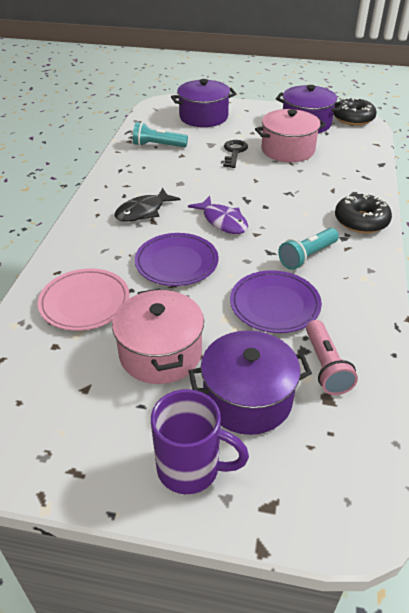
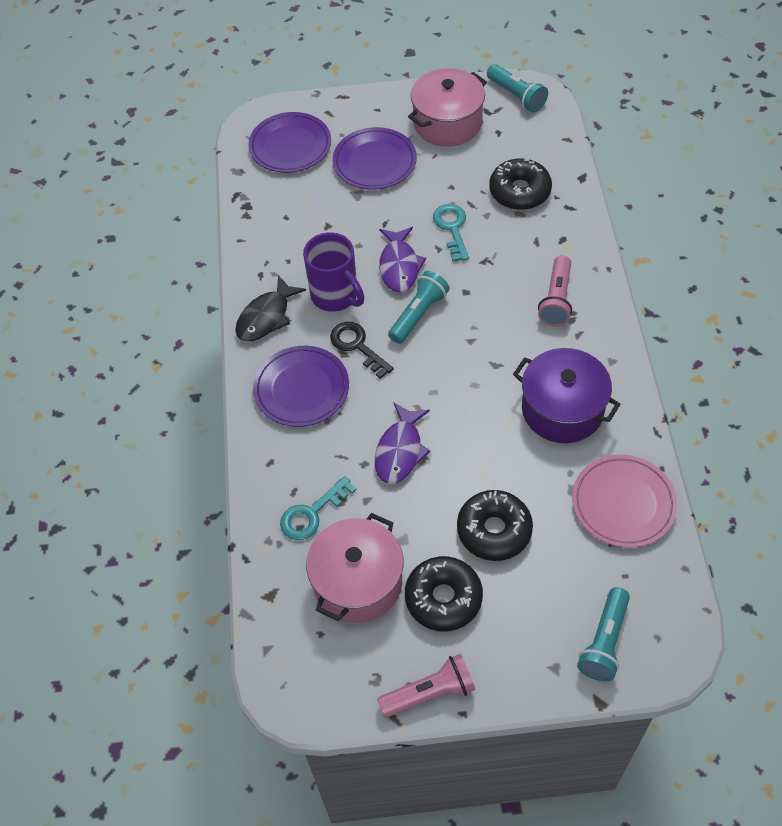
black donut: [334,97,377,126] [335,193,392,233] = 2 -> [405,556,483,631] [457,490,533,561] [489,159,552,210] = 3
pink flashlight: [306,320,358,395] = 1 -> [377,654,475,718] [538,255,572,326] = 2
purple fish: [188,196,248,234] = 1 -> [375,403,430,484] [379,227,426,292] = 2
purple plate: [135,233,219,286] [230,270,322,333] = 2 -> [248,112,331,173] [253,346,349,427] [333,127,417,190] = 3
purple pot: [171,79,236,127] [188,330,312,435] [276,85,343,133] = 3 -> [513,348,621,443] = 1
turquoise flashlight: [133,122,188,147] [278,228,339,270] = 2 -> [388,271,450,344] [487,64,548,113] [577,587,630,681] = 3
turquoise key: none = 0 -> [280,476,357,540] [433,204,469,262] = 2

